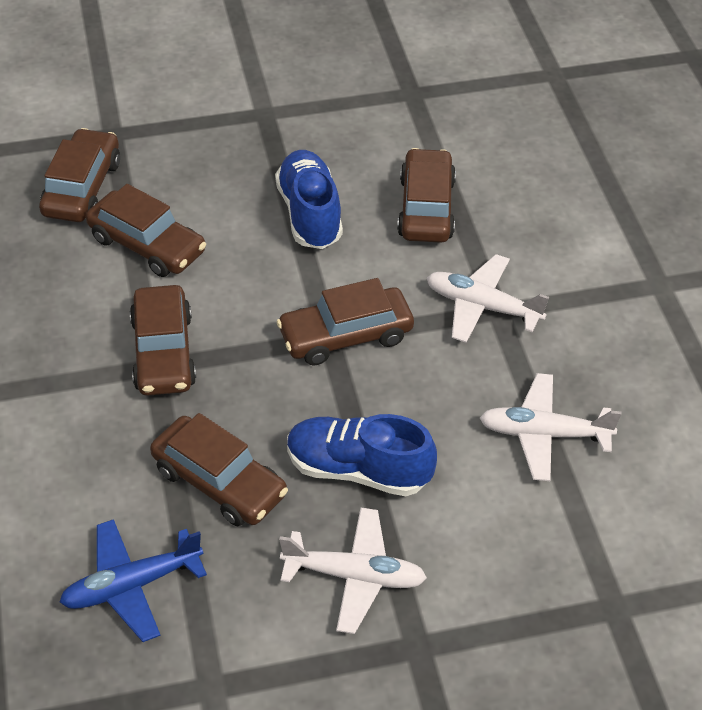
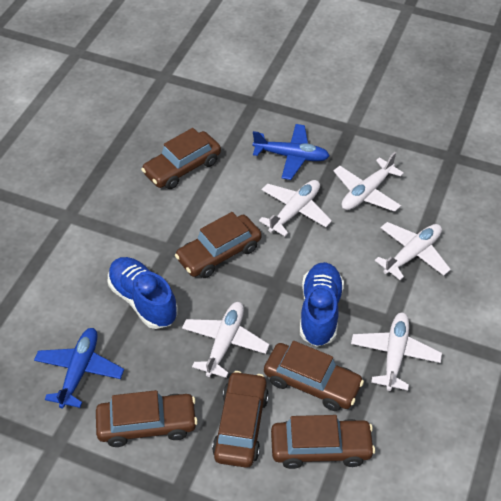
blue plane: [60,519,207,642] = 1 -> [34,328,124,409] [252,124,330,180] = 2
white plane: [279,508,427,634] [427,254,549,343] [480,373,622,481] = 3 -> [182,302,269,378] [259,180,332,236] [334,152,404,212] [351,312,442,391] [375,222,451,280] = 5

